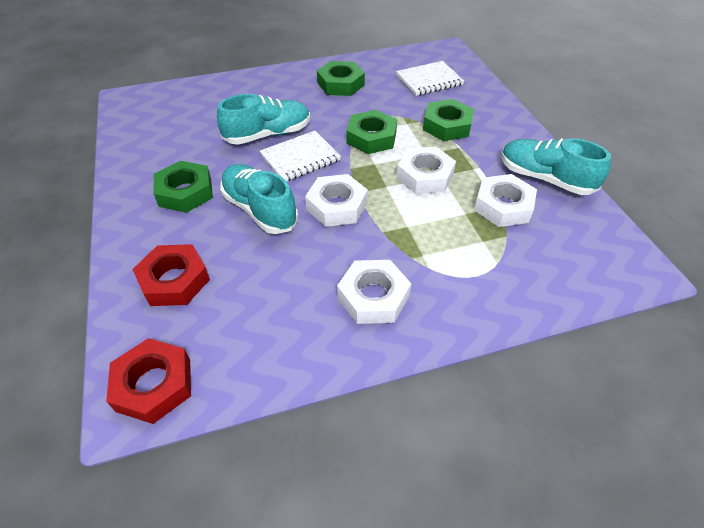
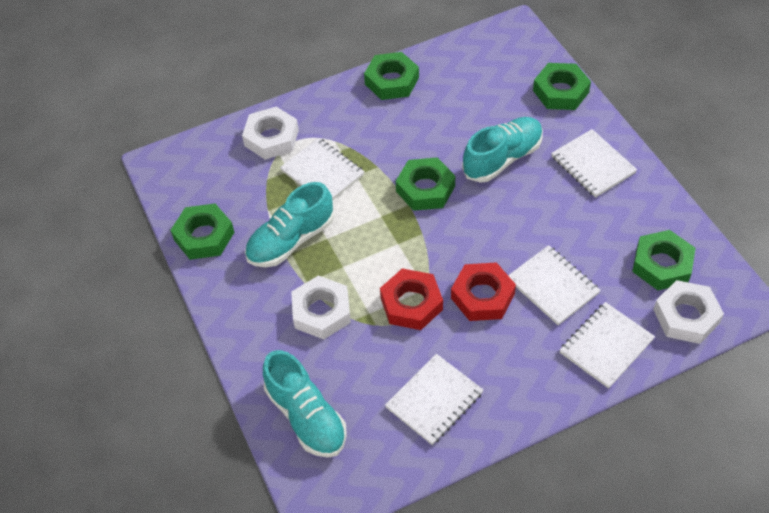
green nut: [153,161,213,213] [317,61,365,96] [346,110,397,154] [423,99,474,141] = 4 -> [170,204,234,260] [364,52,419,100] [396,157,455,211] [533,63,591,110] [632,230,696,290] = 5
white notebook: [260,131,341,182] [396,61,464,96] = 2 -> [280,138,365,201] [385,354,483,445] [508,245,601,325] [551,129,637,198] [560,302,655,388] = 5
white nut: [305,174,368,227] [337,260,411,324] [396,147,456,194] [474,174,537,227] = 4 -> [242,107,299,160] [291,275,351,339] [653,280,724,344] = 3

